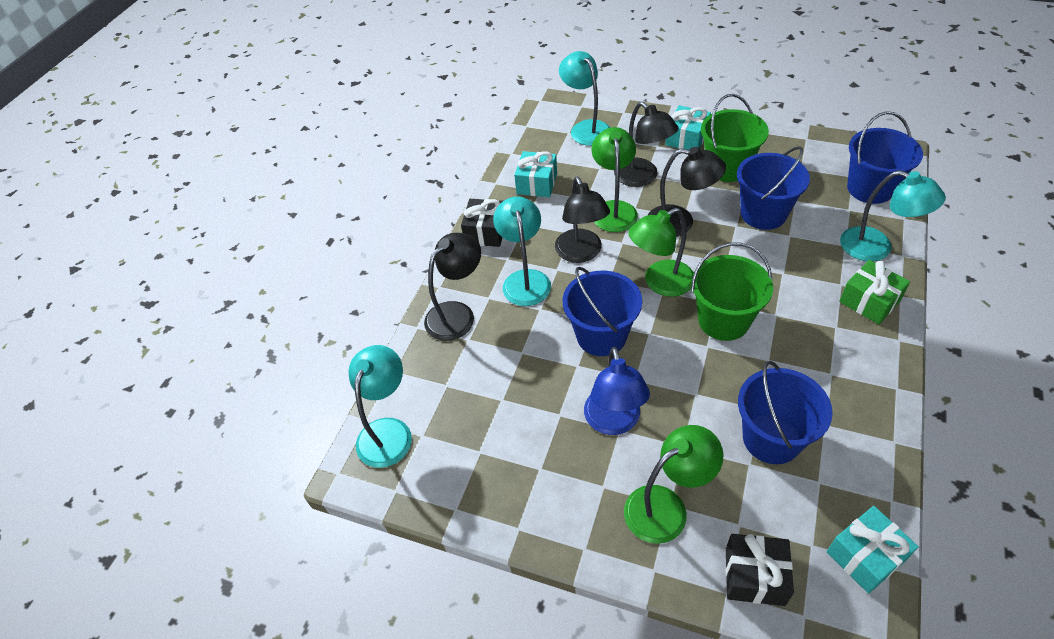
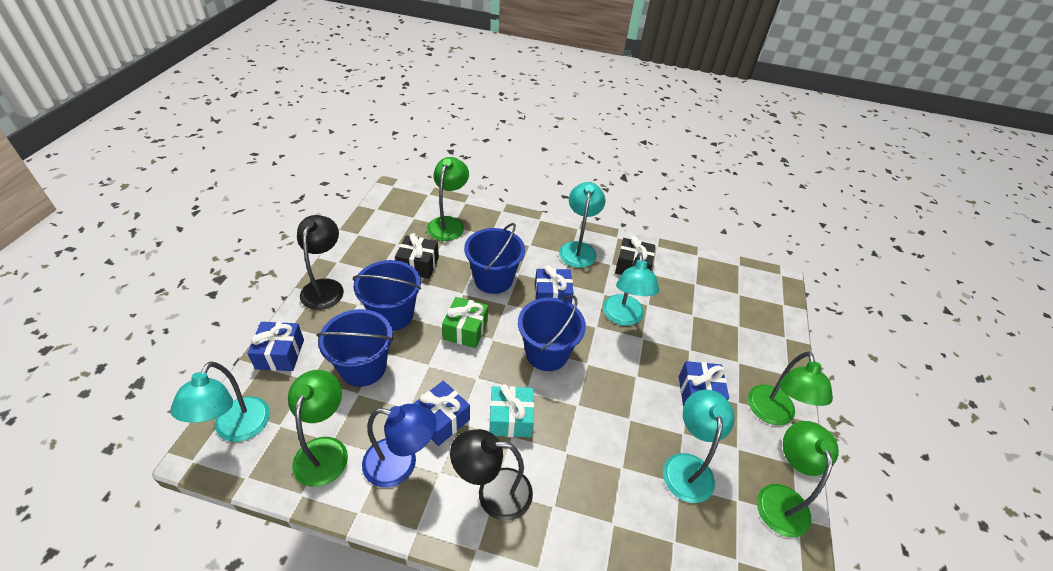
black lamp: [424,233,481,341] [555,176,610,263] [614,102,679,187] [648,147,726,237] = 4 -> [297,215,344,310] [450,429,533,521] = 2
blue gift: none = 0 -> [247,322,304,371] [413,381,470,446] [535,265,574,304] [679,361,729,407] = 4
green bucket: [691,243,773,341] [701,94,769,182] = 2 -> none = 0
green lamp: [592,127,638,232] [624,425,723,544] [628,208,694,297] = 3 -> [288,370,348,487] [427,157,469,241] [748,351,833,425] [757,421,839,537] = 4
turquoise gift: [514,151,557,197] [665,105,711,150] [826,506,919,594] = 3 -> [489,384,534,437] = 1

